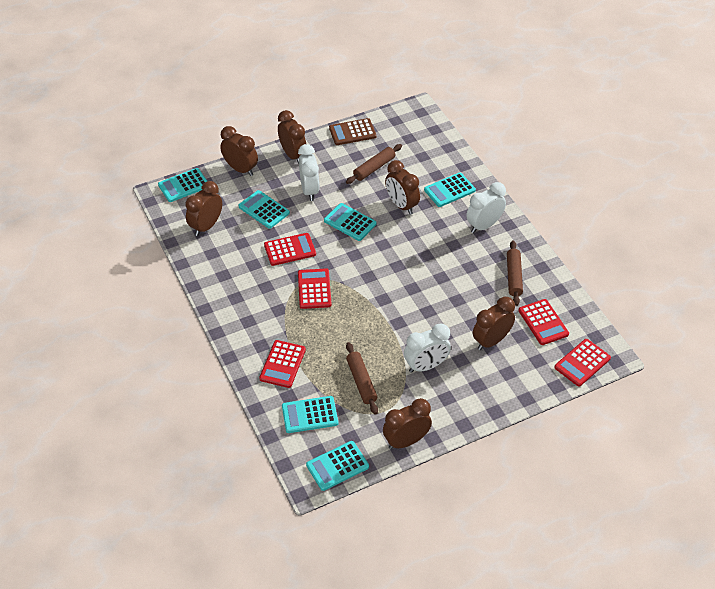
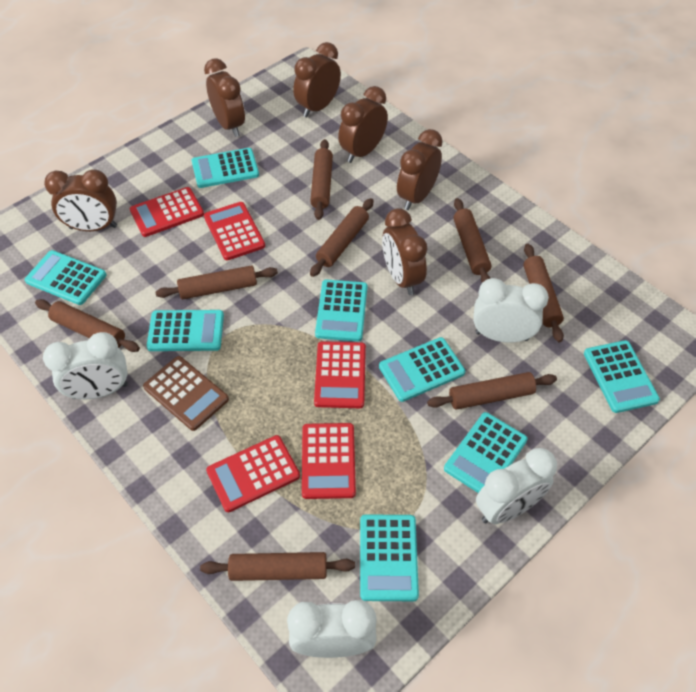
brown rolling pin: [346,144,402,184] [346,342,378,415] [507,240,523,306] = 3 -> [35,299,140,352] [155,265,278,299] [200,552,355,581] [310,139,333,220] [310,198,374,277] [427,372,557,410] [453,198,491,283] [523,244,564,342] = 8
turquoise calculator: [158,168,207,202] [238,190,290,229] [282,396,338,433] [306,441,369,491] [324,203,377,241] [424,173,476,207] = 6 -> [25,250,106,305] [147,310,224,351] [192,148,259,188] [315,279,367,341] [360,514,419,601] [379,337,465,402] [444,412,528,493] [584,340,660,413] = 8
white clock: [298,144,320,201] [404,323,451,373] [466,182,506,233] = 3 -> [43,332,128,399] [287,600,377,658] [473,278,549,343] [476,448,557,524] = 4

